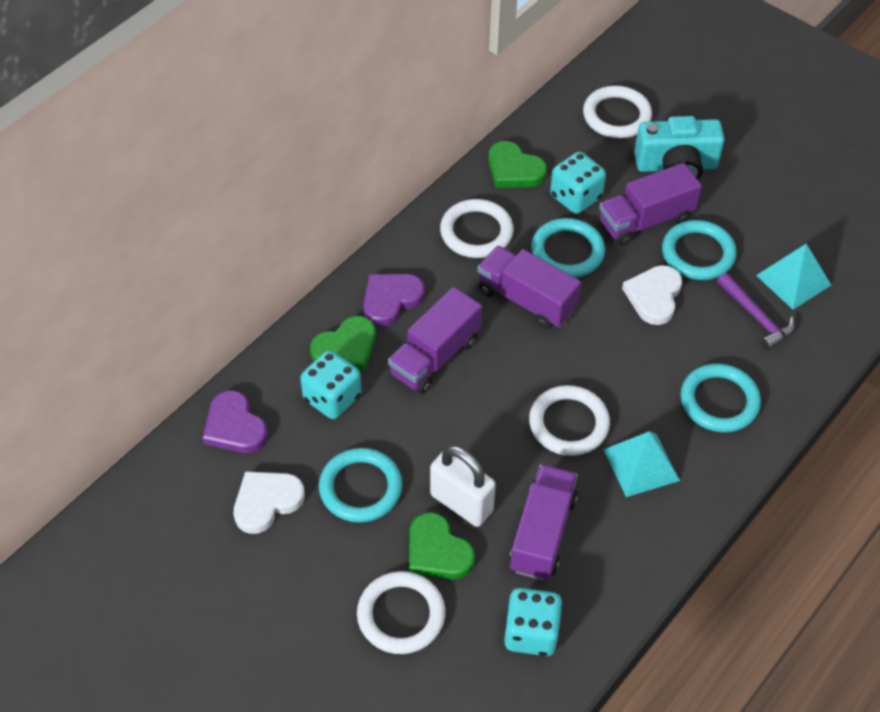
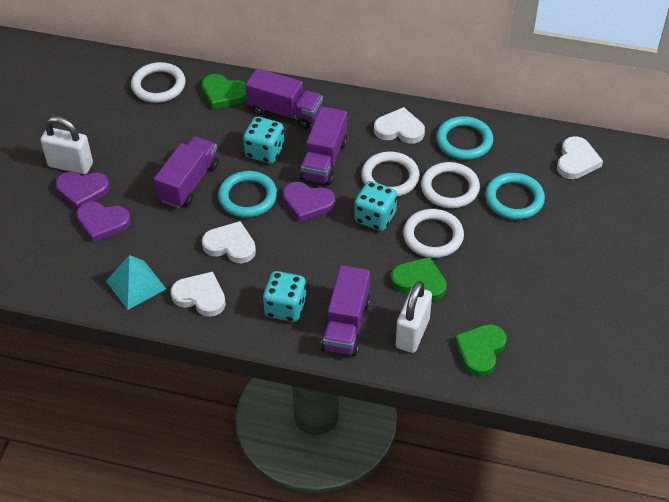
purple hammer: [717,273,795,350] = 1 -> none = 0
purple heart: [203,390,268,453] [363,274,425,327] = 2 -> [55,172,110,209] [76,201,131,243] [283,182,335,222] = 3
turquoise camera: [634,116,725,180] = 1 -> none = 0
turquoise pyramid: [603,431,680,497] [756,244,831,310] = 2 -> [106,255,166,310] = 1
turquoise ring: [319,448,403,523] [531,218,605,278] [662,220,737,280] [680,363,761,433] = 4 -> [218,171,277,218] [436,116,493,160] [485,173,545,220] = 3
white heart: [234,471,305,534] [622,265,682,325] = 2 -> [171,272,226,317] [202,221,256,264] [374,107,425,144] [557,136,603,179] = 4
white padlock: [430,445,496,527] = 1 -> [40,116,93,174] [396,281,432,353] = 2

